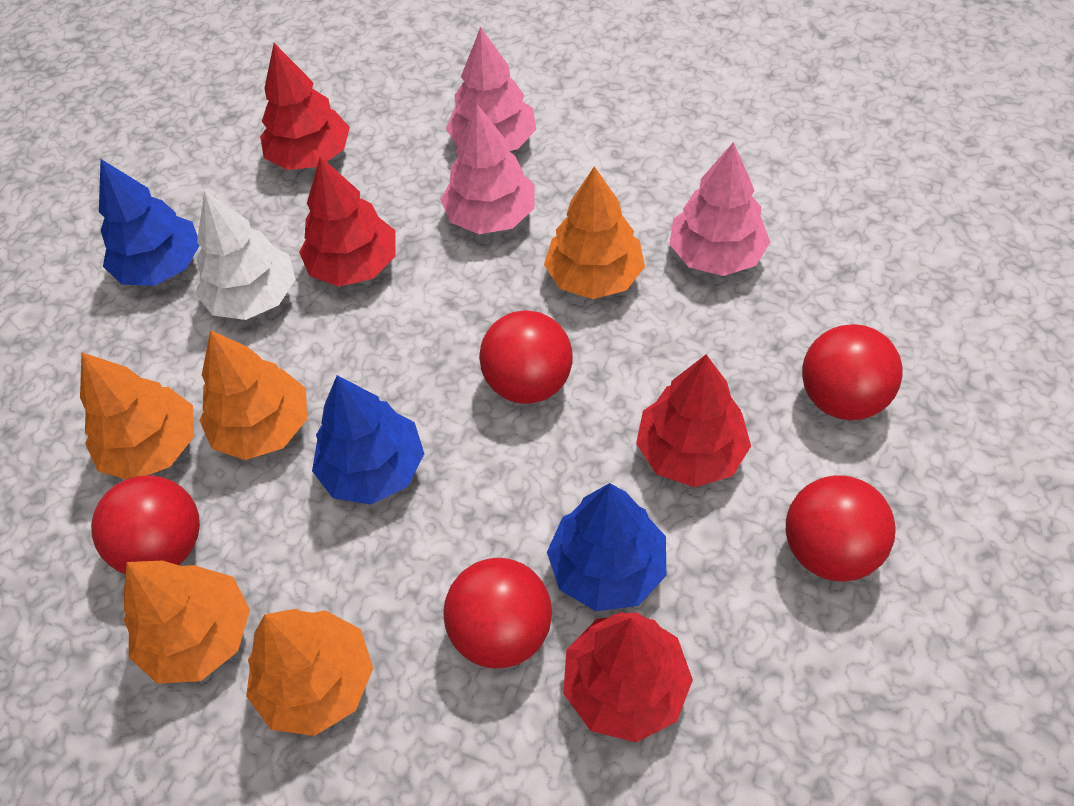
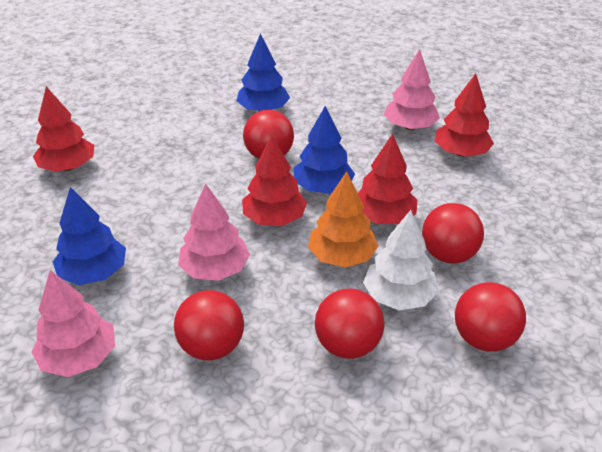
orange tree: [80,353,194,479] [124,560,250,684] [199,330,307,460] [246,609,373,736] [544,166,645,299] = 5 -> [308,171,378,268] = 1

